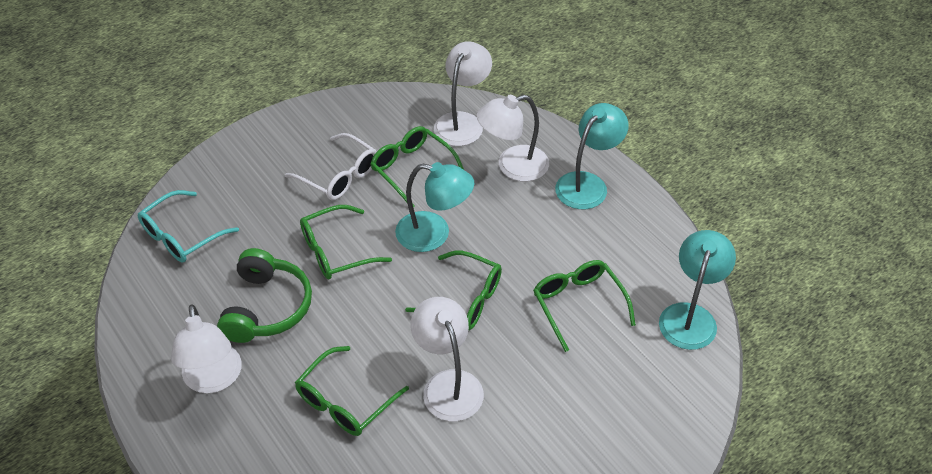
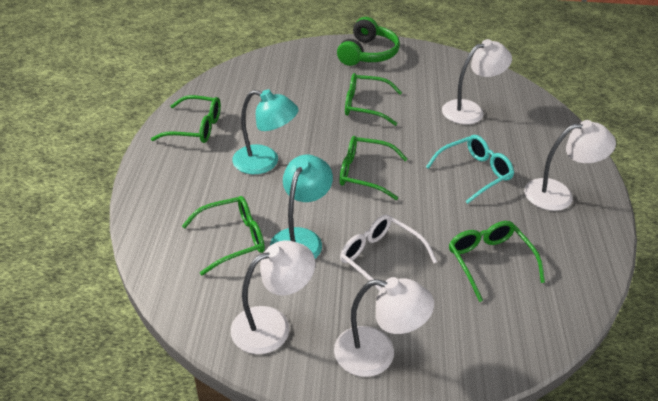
turquoise lamp: [395,162,474,252] [555,103,629,209] [659,230,736,350] = 3 -> [232,89,299,174] [270,154,333,259] = 2

